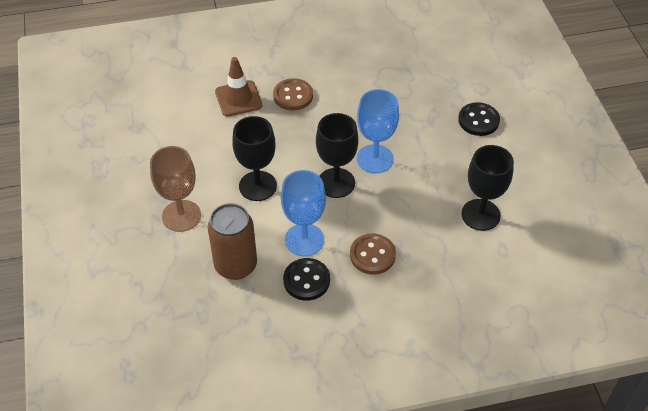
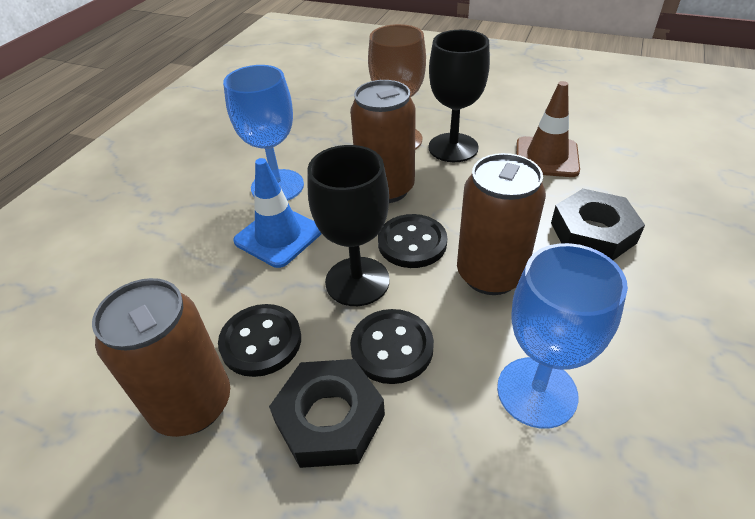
black button: [283,258,330,301] [458,102,500,136] = 2 -> [218,304,301,377] [350,309,434,384] [378,214,447,268] = 3
black goblet: [232,116,277,201] [316,113,359,198] [461,145,514,231] = 3 -> [308,145,390,306] [429,30,490,162] = 2
black nut: none = 0 -> [269,359,385,468] [551,189,645,260] = 2
blue traffic cone: none = 0 -> [233,158,322,268] = 1
brown button: [273,78,313,110] [350,233,396,275] = 2 -> none = 0
brown can: [208,203,257,280] = 1 -> [92,278,230,437] [350,80,416,203] [457,153,546,295] = 3

